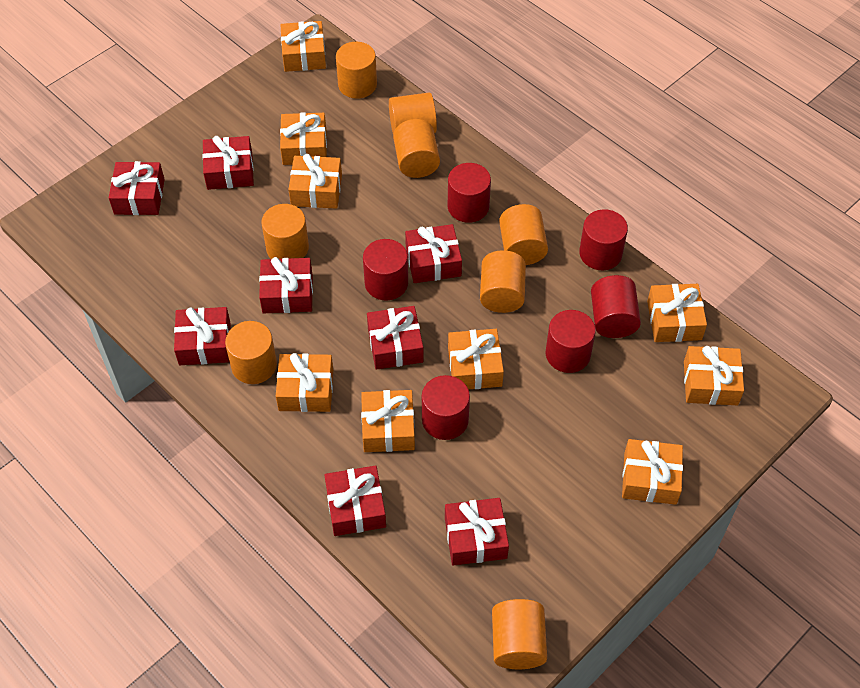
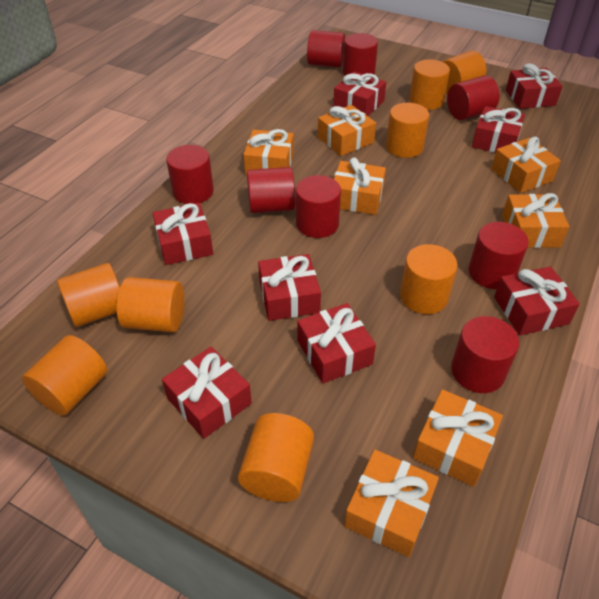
orange gift: [276,353,333,412] [280,112,327,165] [281,21,326,72] [288,154,342,209] [361,390,415,452] [448,329,504,389] [622,439,683,505] [647,284,707,342] [684,346,744,405] = 9 -> [243,129,294,175] [318,105,376,156] [334,158,386,215] [344,450,439,557] [413,389,503,487] [491,137,561,193] [502,193,569,248] = 7
red cylinder: [363,239,408,300] [422,375,470,440] [448,163,491,223] [546,310,596,373] [579,209,628,270] [591,275,641,338] = 6 -> [166,145,214,204] [247,167,295,213] [296,175,341,238] [307,30,345,67] [343,33,378,76] [447,75,499,120] [451,316,519,393] [469,222,528,289] = 8

